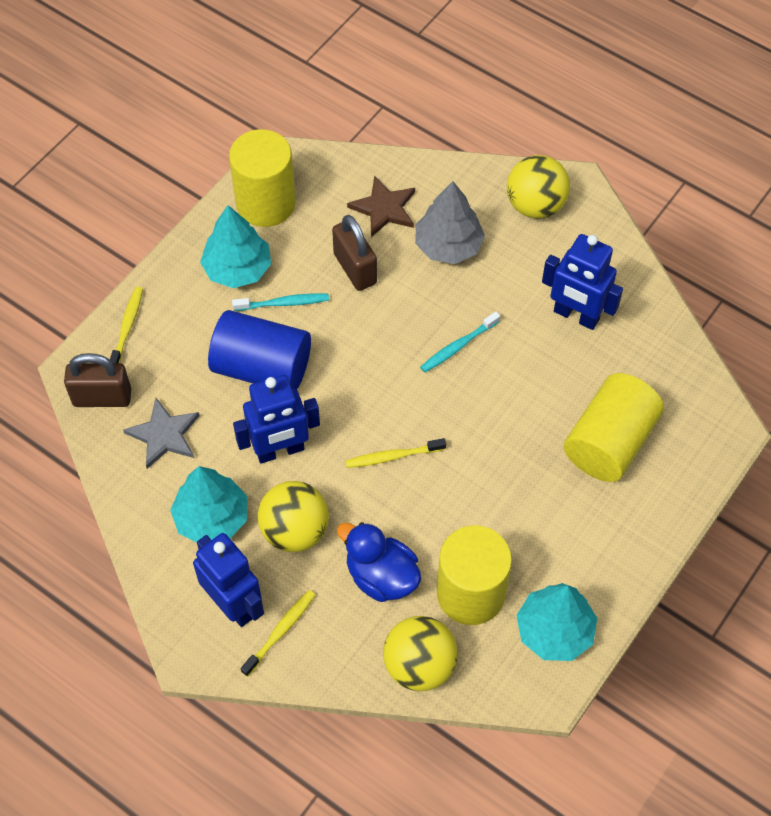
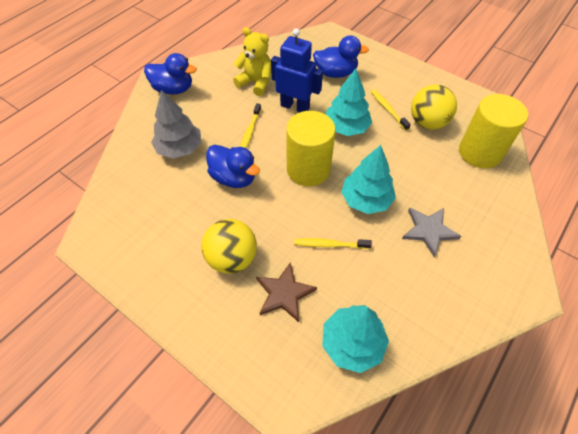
blue cylinder: [208,310,311,389] = 1 -> none = 0
blue duck: [337,522,421,602] = 1 -> [144,53,197,95] [206,145,260,188] [313,35,369,78] = 3
blue robot: [193,533,264,627] [233,375,320,463] [542,234,623,330] = 3 -> [271,28,323,112] = 1
brown padlock: [64,353,131,407] [332,215,377,291] = 2 -> none = 0
turquoise toothbrush: [232,293,329,311] [420,312,500,373] = 2 -> none = 0
yellow ball: [258,481,329,552] [383,616,458,691] [507,155,570,219] = 3 -> [201,219,257,274] [411,84,457,130] = 2
yellow cylinder: [229,129,296,227] [437,525,512,625] [564,373,664,482] = 3 -> [286,111,336,186] [459,94,528,169] = 2
yellow teddy bear: none = 0 -> [233,27,271,96] = 1

